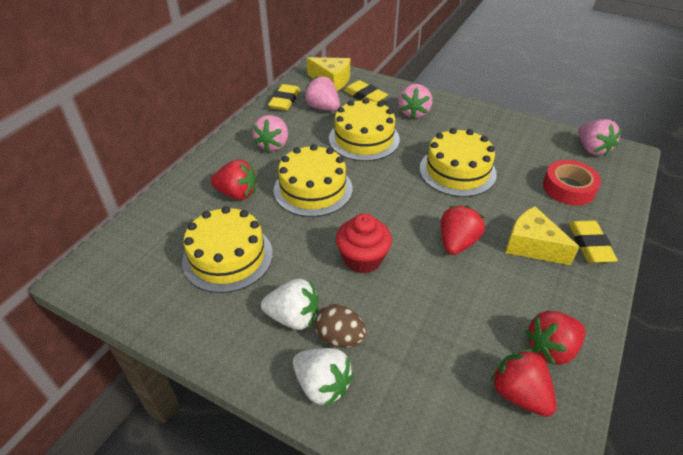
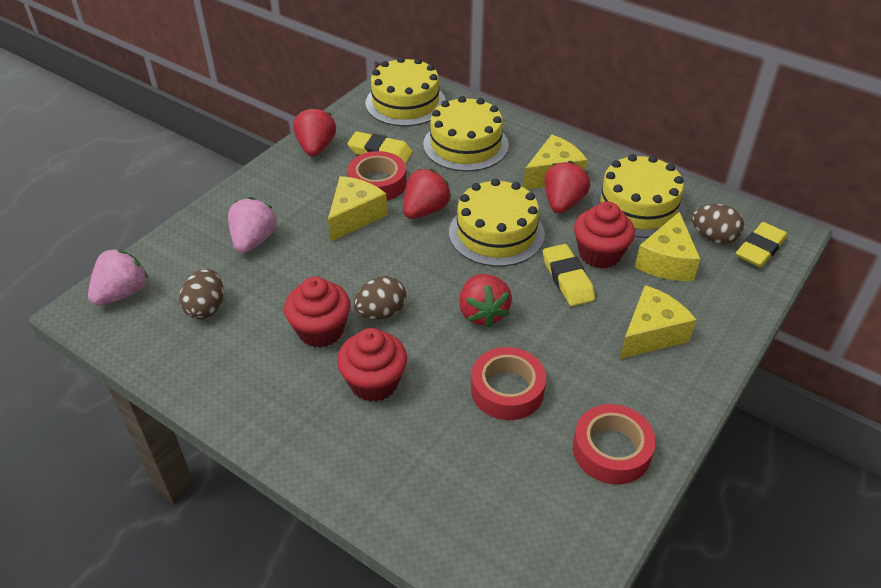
brown egg: [315,304,367,348] = 1 -> [179,269,224,319] [354,276,406,319] [692,204,744,244] = 3
pink strawberry: [252,115,288,152] [304,76,340,111] [398,84,432,119] [578,119,622,157] = 4 -> [88,249,148,305] [228,197,277,253] = 2
red cupcake: [336,213,392,274] = 1 -> [284,277,350,348] [337,328,407,402] [574,201,635,268] = 3
red tape: [543,160,601,206] = 1 -> [348,151,407,201] [471,347,546,420] [573,404,656,484] = 3
white strawberry: [261,279,318,330] [293,348,354,406] = 2 -> none = 0
yellow cheese: [307,57,350,91] [506,206,579,265] = 2 -> [328,176,388,241] [523,135,587,189] [620,285,696,359] [635,211,700,281] = 4

